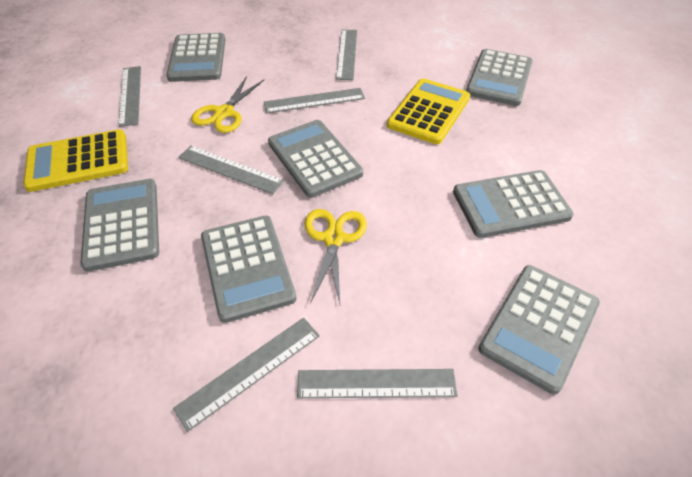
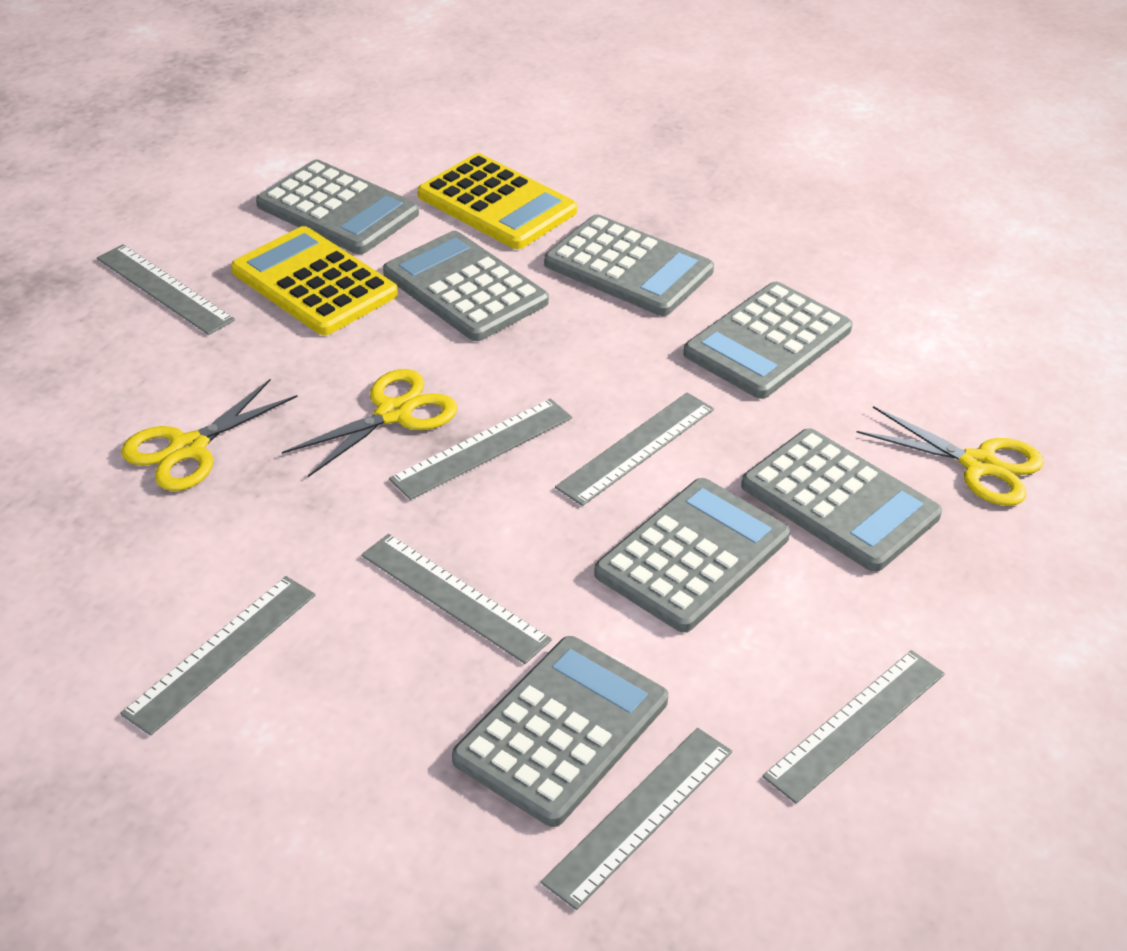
grey ruler: [118,66,141,127] [173,318,320,432] [178,146,284,194] [264,88,365,113] [297,369,458,398] [336,30,357,80] = 6 -> [97,244,235,335] [120,576,315,736] [361,534,552,664] [389,398,572,500] [541,728,732,910] [555,392,714,506] [762,650,945,804] = 7
yellow scissors: [191,76,264,133] [305,209,367,304] = 2 -> [121,379,297,491] [282,369,458,477] [857,406,1044,506] = 3

